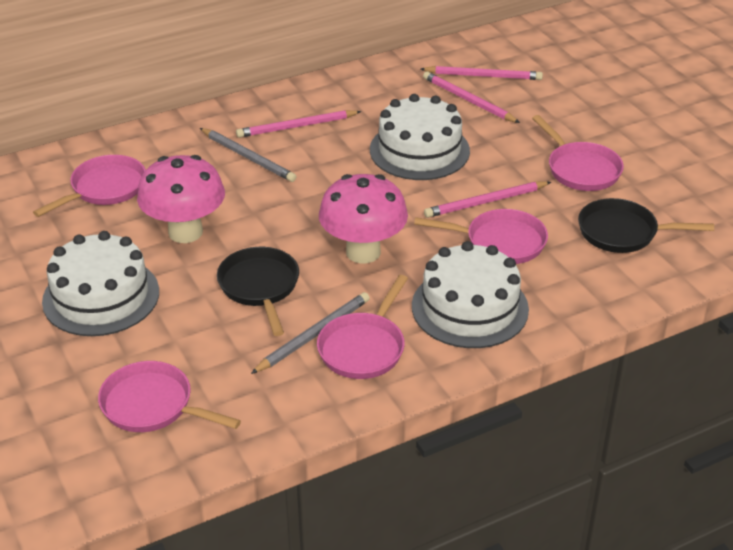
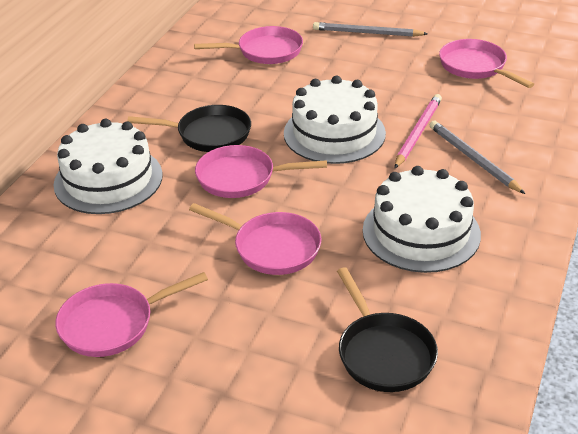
pink mushroom: [137,155,225,243] [319,174,408,264] = 2 -> none = 0
pink pencil: [236,110,361,138] [421,66,543,80] [423,71,520,123] [424,181,551,218] = 4 -> [395,94,442,168] = 1

